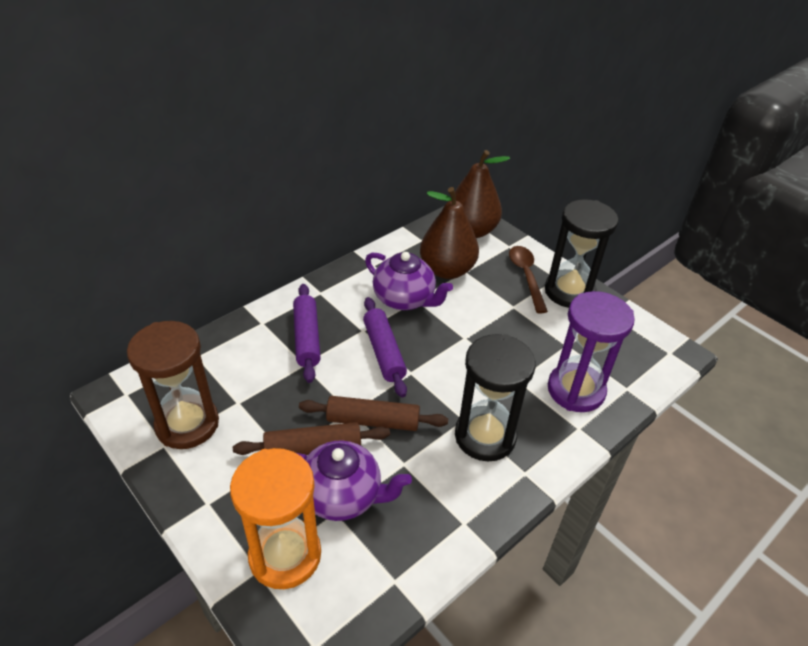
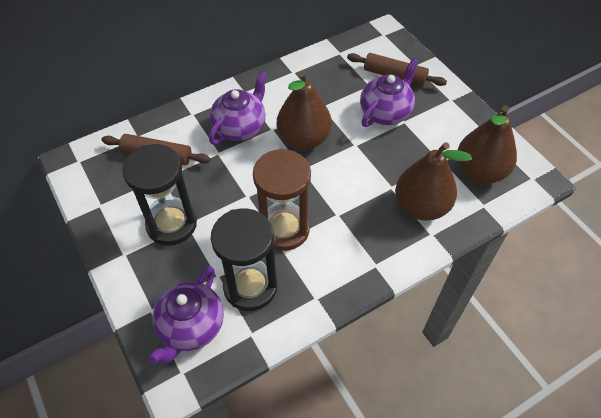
brown pear: [420,187,479,279] [451,150,510,238] = 2 -> [277,71,332,150] [395,142,472,221] [458,106,517,184] = 3
brown spoon: [509,246,548,313] = 1 -> none = 0
orange hourglass: [230,448,321,589] = 1 -> none = 0
purple hourglass: [548,291,635,412] = 1 -> none = 0
purple rolling pin: [293,284,321,383] [363,297,407,398] = 2 -> none = 0
purple teapot: [297,440,412,521] [365,252,453,310] = 2 -> [148,266,224,364] [209,71,267,145] [360,58,418,127] = 3

